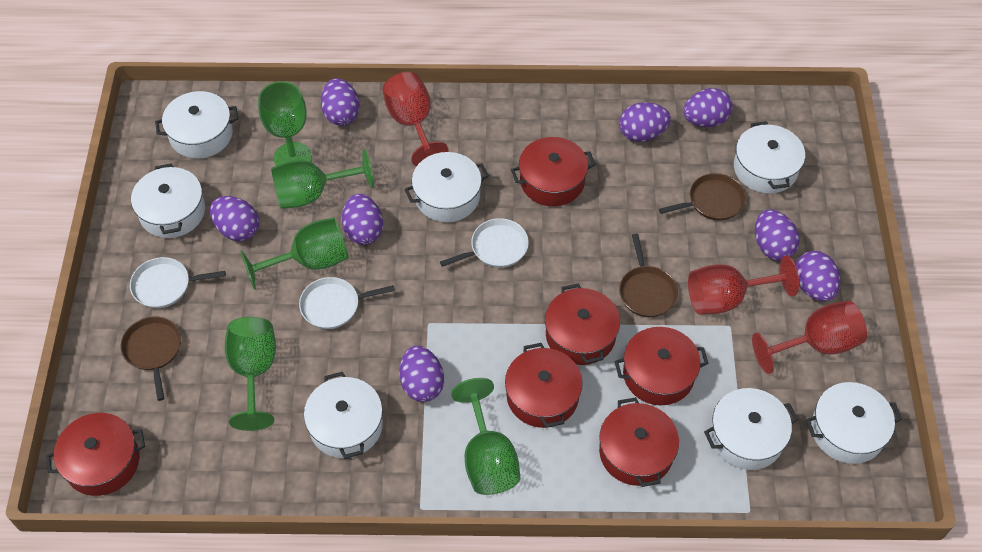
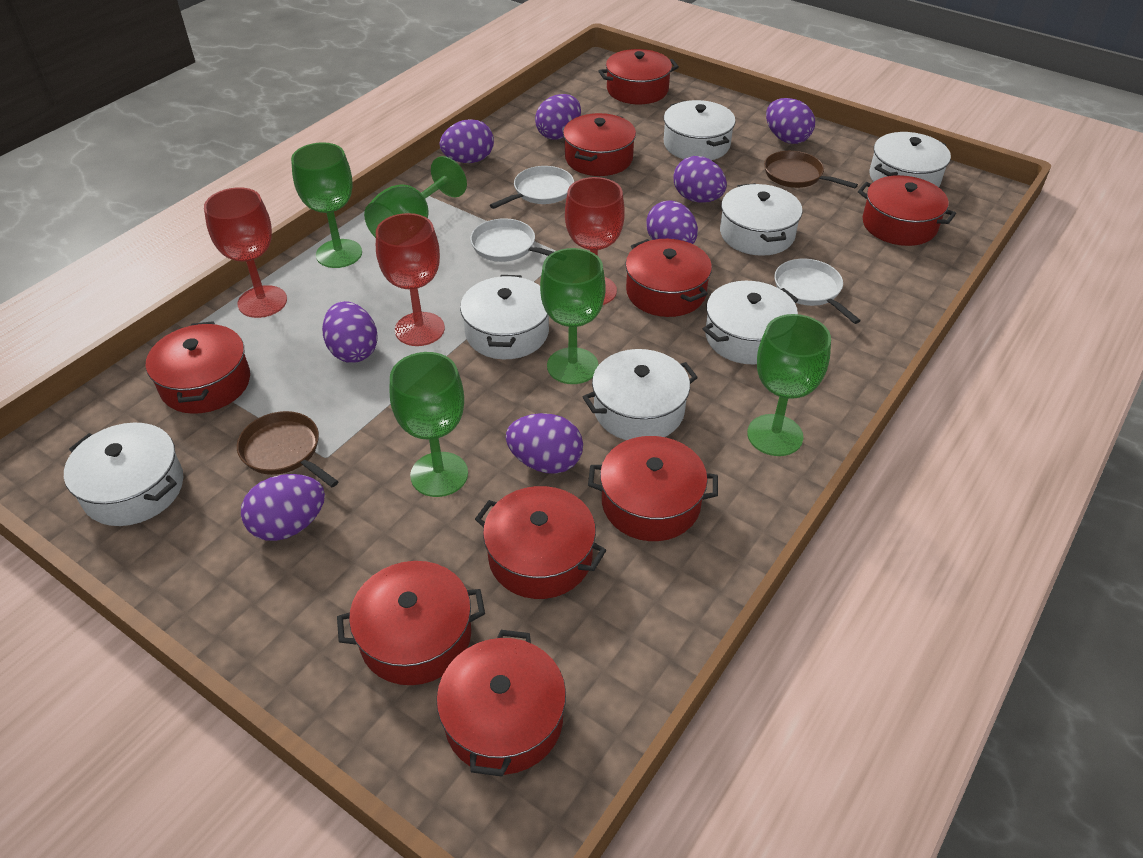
brown pan: [120,316,181,401] [619,234,678,317] [659,173,746,221] = 3 -> [237,411,339,487] [764,151,858,188] = 2
red pot: [46,413,145,496] [505,343,583,428] [511,137,596,206] [545,283,620,365] [599,397,679,487] [615,327,709,405] = 6 -> [146,321,250,414] [337,561,485,685] [436,630,566,777] [475,486,606,599] [563,113,636,176] [588,436,718,541] [599,49,679,104] [625,239,712,317] [858,175,956,246] = 9

